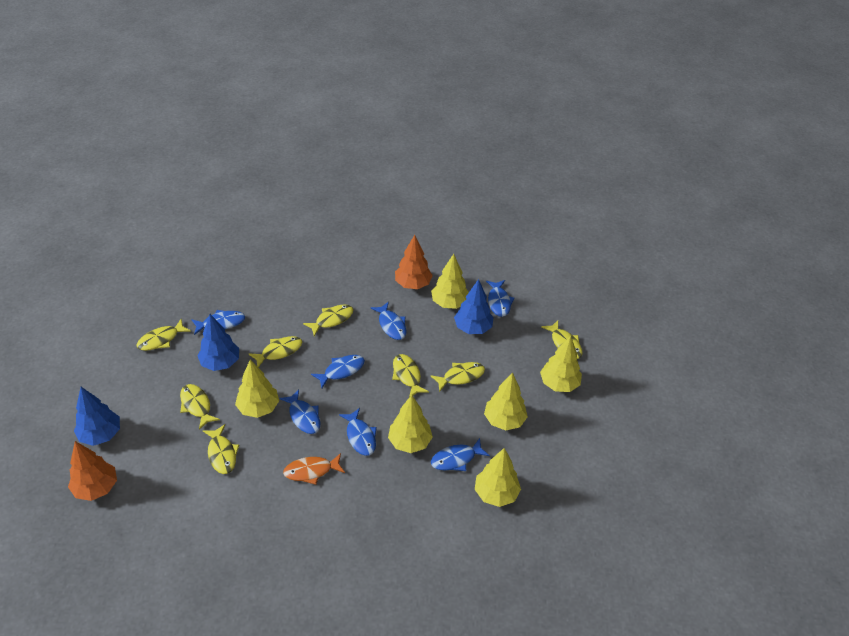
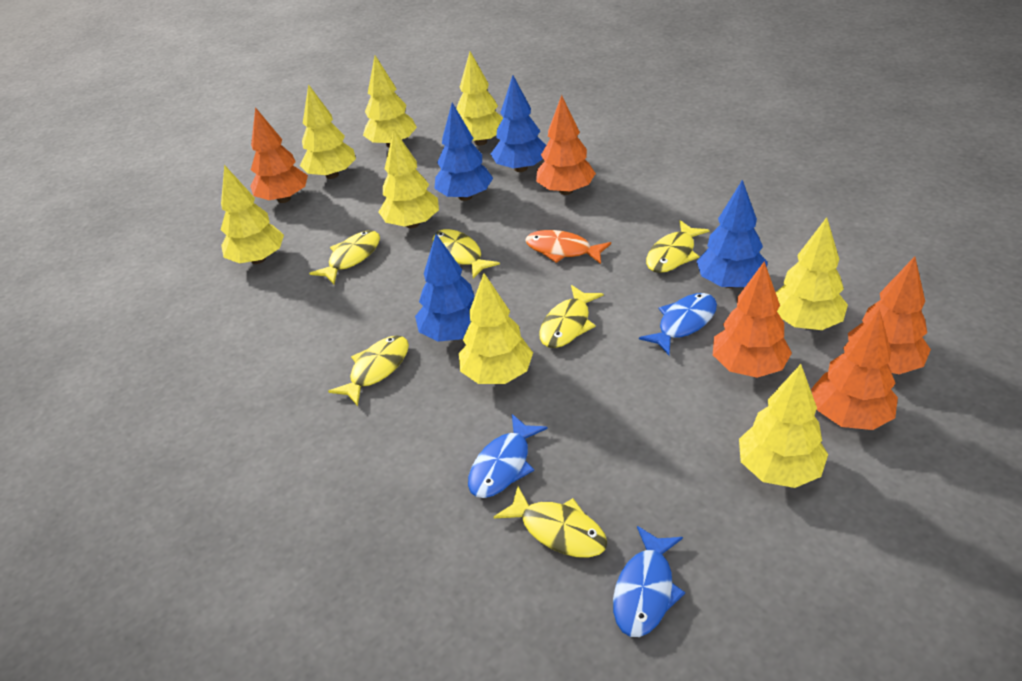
blue fish: [191,310,245,335] [279,390,320,434] [311,355,365,388] [339,408,377,456] [370,302,406,340] [431,438,490,471] [486,280,515,317] = 7 -> [468,414,548,498] [613,526,685,637] [639,293,717,355] = 3
blue tree: [74,387,120,446] [197,314,239,371] [454,279,494,334] = 3 -> [415,234,474,342] [434,103,493,201] [491,75,546,172] [697,180,768,288] = 4
orange tree: [68,441,117,501] [395,235,433,289] = 2 -> [250,107,308,203] [536,95,596,195] [713,261,792,378] [811,309,898,430] [848,256,931,374] = 5
yellow fish: [137,319,191,351] [180,384,220,430] [203,424,239,474] [249,336,302,367] [303,304,353,336] [392,354,429,397] [431,362,485,392] [541,321,583,359] = 8 -> [309,230,380,284] [328,335,409,406] [432,229,500,279] [494,486,608,558] [539,285,603,348] [646,220,709,273] = 6
yellow tree: [235,360,279,418] [388,395,433,453] [431,254,469,309] [475,448,521,507] [484,373,528,430] [540,336,582,392] = 6 -> [221,165,284,264] [300,84,356,179] [363,55,417,148] [379,129,439,228] [456,52,503,145] [459,273,533,384] [739,364,828,488] [776,217,848,330] = 8

